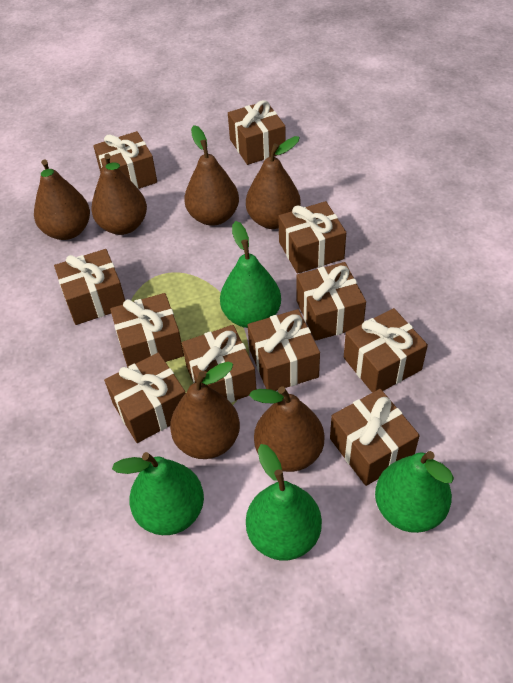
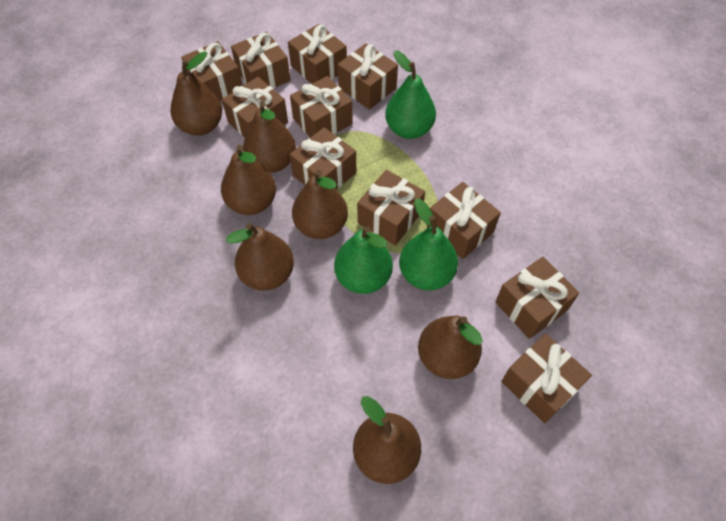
brown pear: [34,159,90,240] [91,154,147,235] [170,361,240,459] [184,125,239,226] [246,136,301,229] [249,386,324,472] = 6 -> [171,52,222,136] [221,145,276,215] [226,223,294,291] [243,102,296,173] [292,170,348,239] [353,396,421,484] [418,316,483,379] = 7
green pear: [112,452,204,535] [220,221,281,328] [246,444,322,560] [375,451,454,533] = 4 -> [334,226,393,294] [385,50,436,139] [399,198,458,290] = 3

